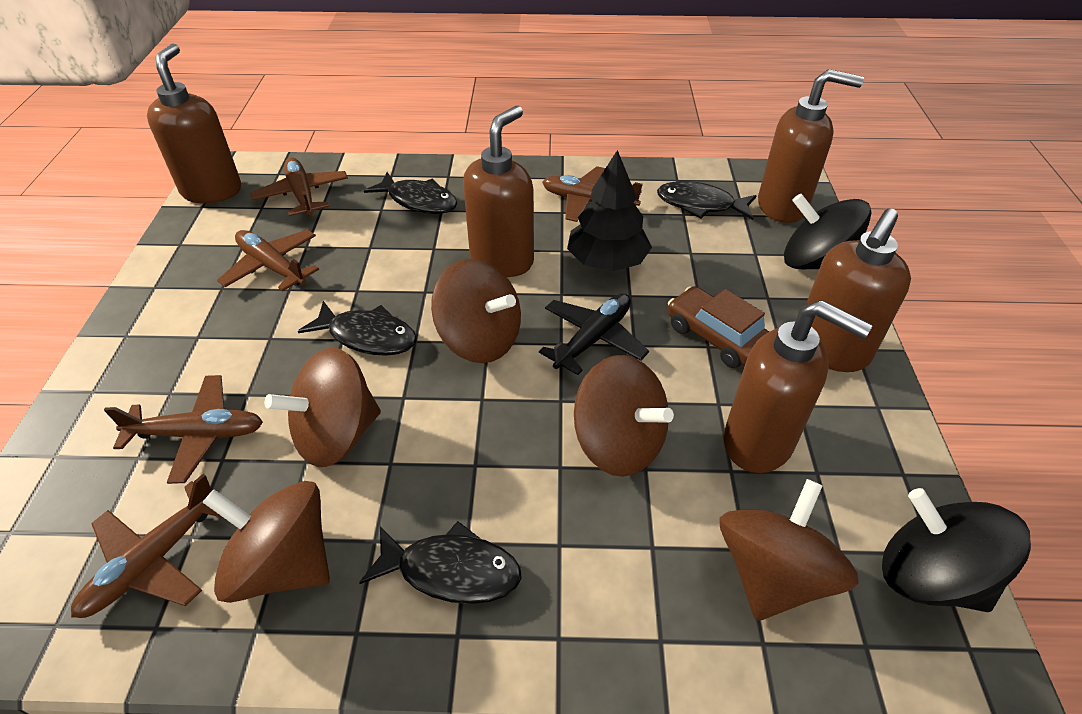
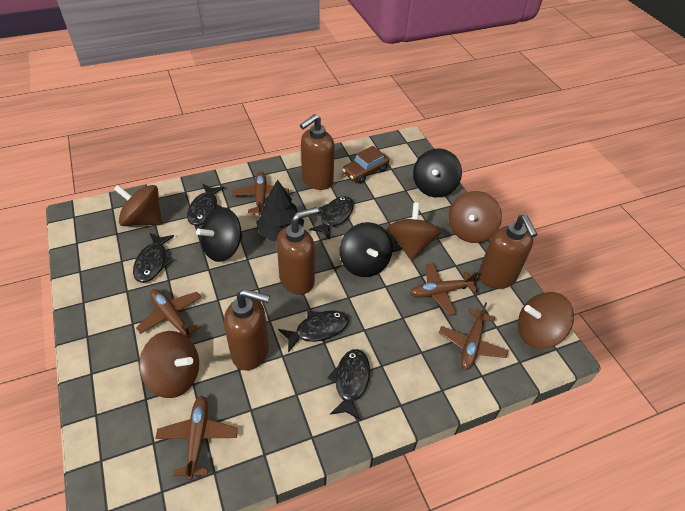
black fish: [298,301,417,356] [359,521,522,604] [364,172,457,214] [657,181,757,220] = 4 -> [133,233,174,283] [187,184,225,226] [278,310,349,353] [309,196,354,239] [328,349,370,420] = 5
black plane: [539,293,649,375] = 1 -> none = 0
black spinning top: [784,194,871,269] [882,488,1031,612] = 2 -> [196,207,242,262] [340,222,393,277] [413,148,462,197] = 3
brown soap dispenser: [147,44,241,204] [463,106,534,277] [724,300,873,473] [758,69,864,223] [806,208,911,372] = 5 -> [224,289,270,370] [277,207,319,295] [300,114,335,190] [479,215,538,289] = 4

